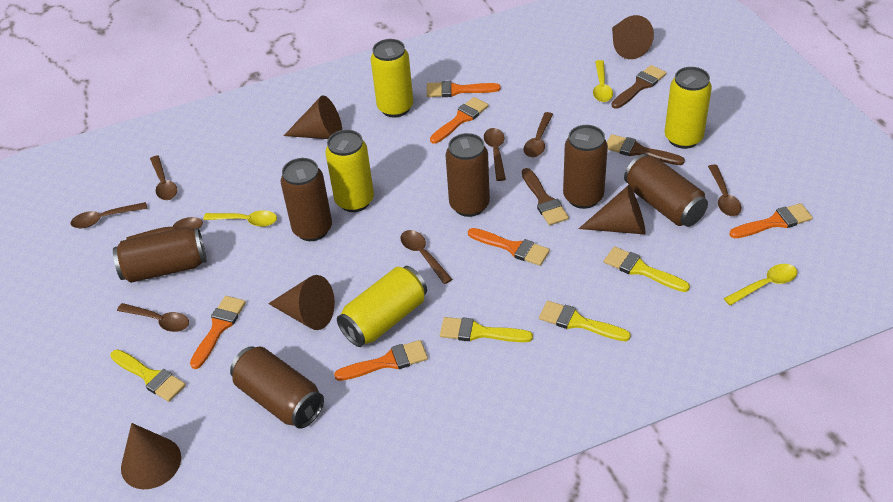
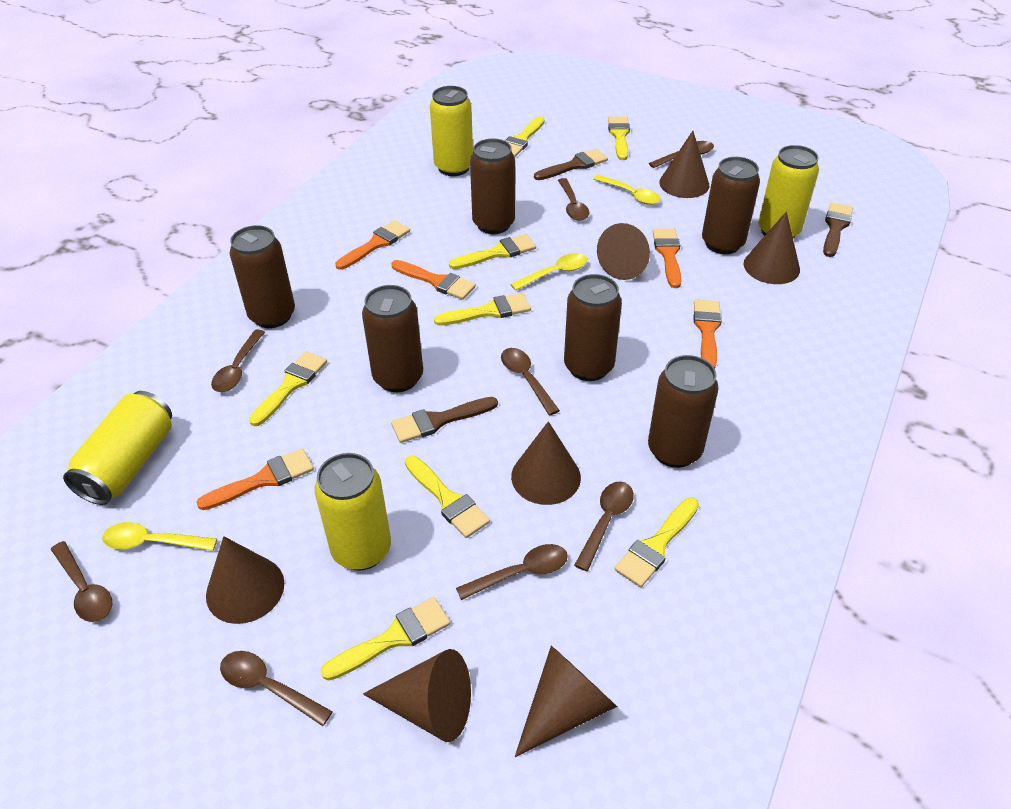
brown cone: [121,423,181,489] [268,275,335,330] [284,95,342,139] [579,185,645,234] [612,15,654,59] = 5 -> [206,536,284,624] [363,649,471,742] [511,421,581,505] [515,646,617,757] [597,223,650,280] [659,131,709,198] [744,211,800,284] = 7
orange brush: [190,296,246,369] [334,340,428,381] [427,81,501,97] [430,97,489,144] [468,228,550,266] [729,203,813,238] = 6 -> [196,448,314,510] [335,220,410,270] [391,260,476,300] [653,229,682,288] [693,300,722,369] = 5
yellow brush: [110,349,186,402] [440,317,533,342] [539,301,631,341] [604,246,690,292] = 4 -> [249,351,327,427] [321,597,450,681] [405,456,490,538] [434,293,531,326] [449,234,536,269] [505,116,545,157] [608,116,630,160] [614,498,699,587] = 8

